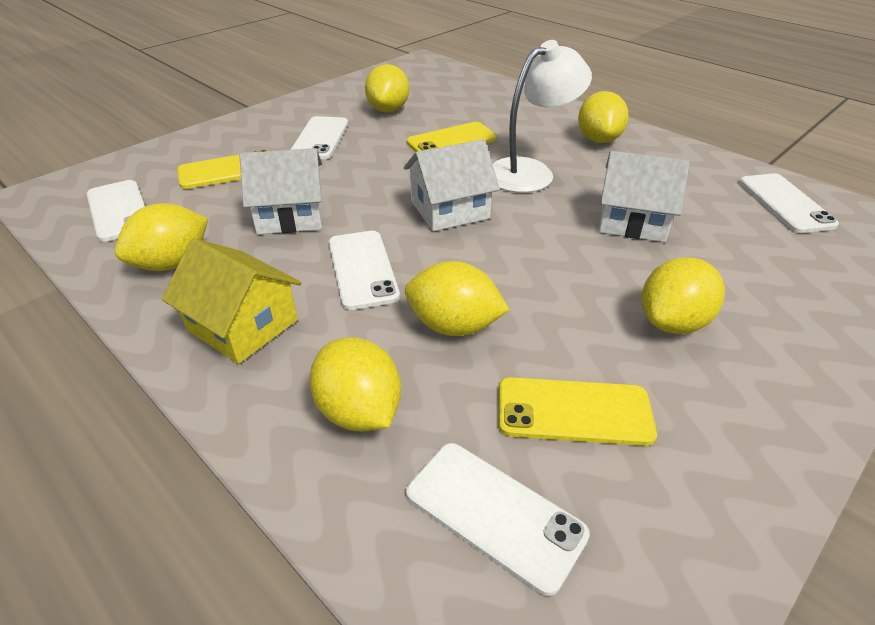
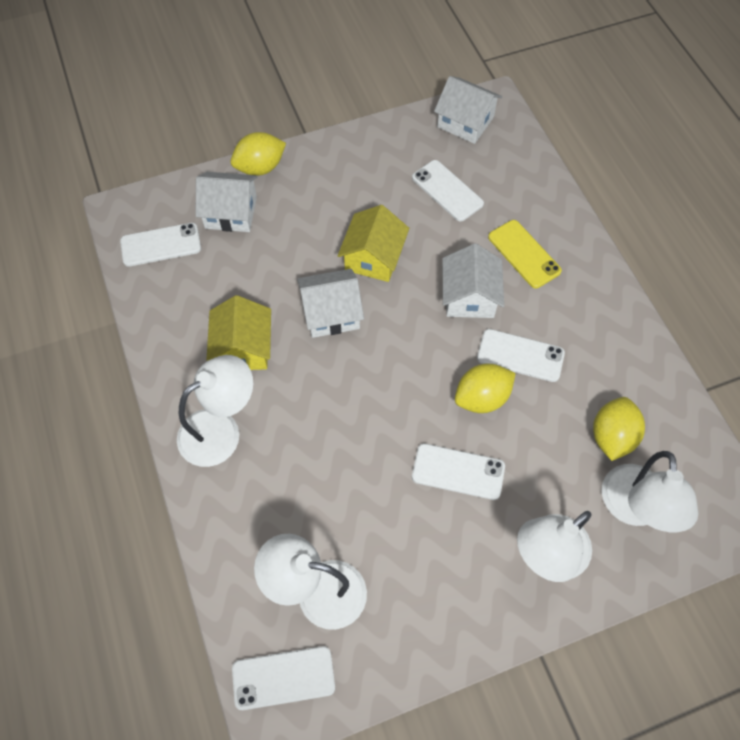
white house: [239,148,322,234] [404,139,500,231] [599,151,690,242] = 3 -> [195,172,258,232] [297,269,364,338] [434,76,502,144] [443,243,504,318] = 4
white lamp: [493,40,592,193] = 1 -> [177,355,253,467] [254,534,367,630] [517,511,592,582] [602,451,698,532] = 4
yellow house: [162,238,301,364] = 1 -> [206,295,271,370] [337,205,409,282] = 2
yellow lemon: [115,203,208,271] [309,337,401,431] [365,64,409,112] [405,261,510,336] [578,91,629,143] [641,257,725,334] = 6 -> [231,132,286,176] [455,364,516,413] [593,397,645,461] = 3
yellow phone: [177,150,267,189] [407,122,496,152] [499,377,657,446] = 3 -> [488,220,562,288] = 1

